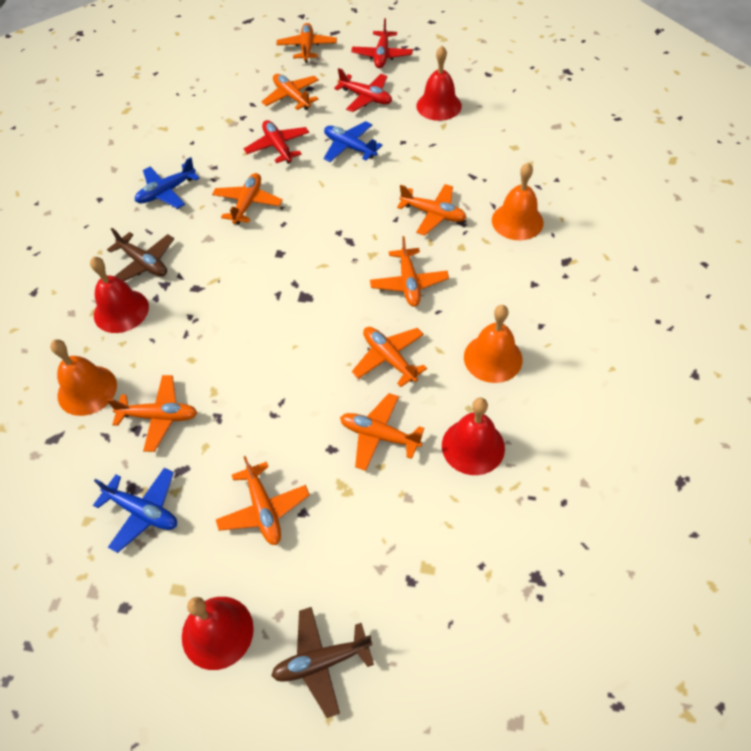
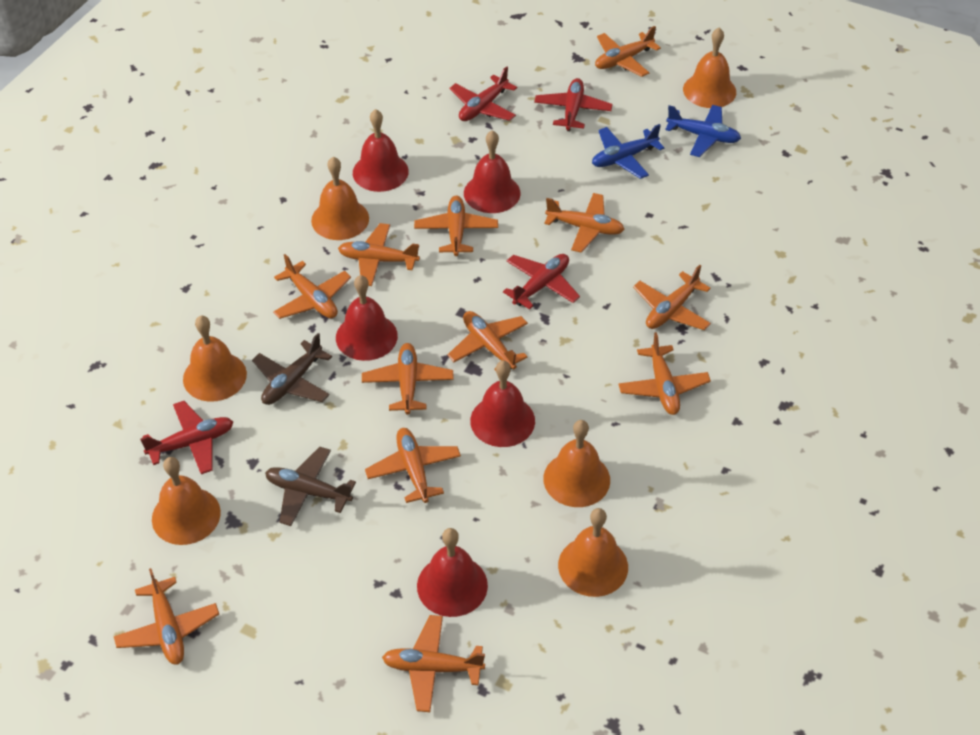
blue plane: [93,468,177,553] [135,157,200,209] [324,121,383,162] = 3 -> [592,124,664,179] [665,105,741,157] = 2
orange bell: [50,339,117,416] [464,305,523,383] [492,163,544,240] = 3 -> [152,457,221,545] [183,316,247,402] [311,157,369,240] [543,420,610,507] [558,508,628,597] [683,28,736,108] = 6
orange plane: [107,375,197,452] [212,173,283,224] [216,456,310,545] [261,74,319,110] [276,23,337,63] [340,393,424,471] [352,327,427,387] [370,236,449,307] [397,184,466,236] = 9 -> [114,568,219,665] [273,254,351,319] [338,223,420,286] [362,343,454,414] [365,428,461,503] [382,615,485,712] [414,196,498,256] [448,311,528,371] [544,193,625,253] [595,26,661,77] [618,332,711,415] [633,265,711,330] = 12
red bell: [90,257,149,333] [182,597,254,670] [416,46,462,121] [442,398,505,475] = 4 -> [336,275,398,361] [353,109,409,192] [417,528,488,617] [464,130,520,213] [470,360,535,447] = 5
red plane: [244,120,309,164] [334,68,392,112] [351,18,413,68] = 3 -> [140,401,233,474] [449,66,517,121] [503,254,580,309] [534,78,613,131] = 4

